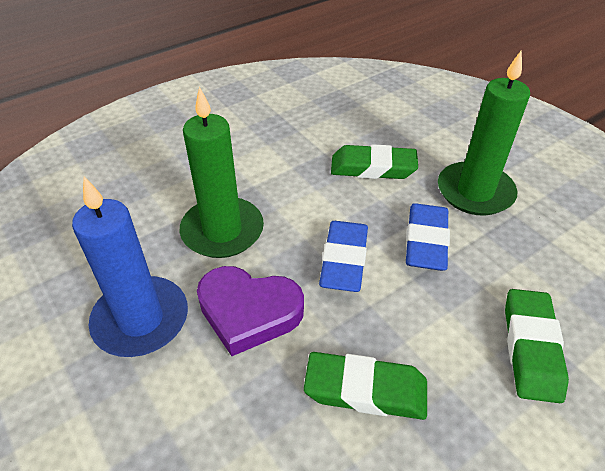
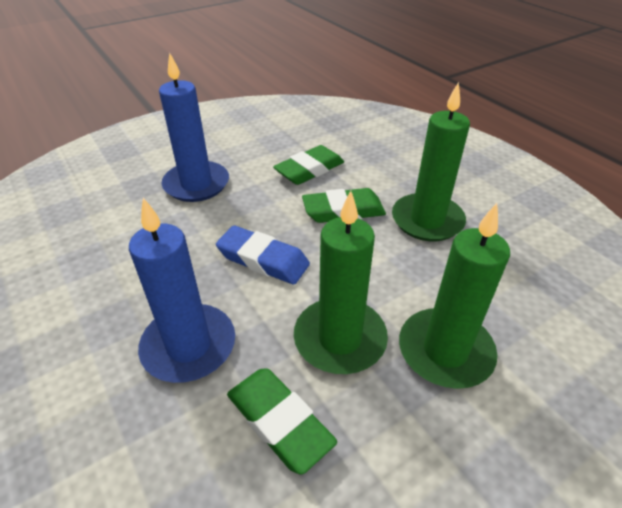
blue candle: [72,177,188,357] = 1 -> [129,198,235,383] [159,52,229,202] = 2
blue eraser: [319,221,368,292] [406,203,450,271] = 2 -> [216,226,310,285] = 1
green candle: [180,87,264,258] [438,50,530,216] = 2 -> [294,191,388,374] [392,82,470,241] [399,203,510,389] = 3
purple heart: [197,266,304,356] = 1 -> none = 0

